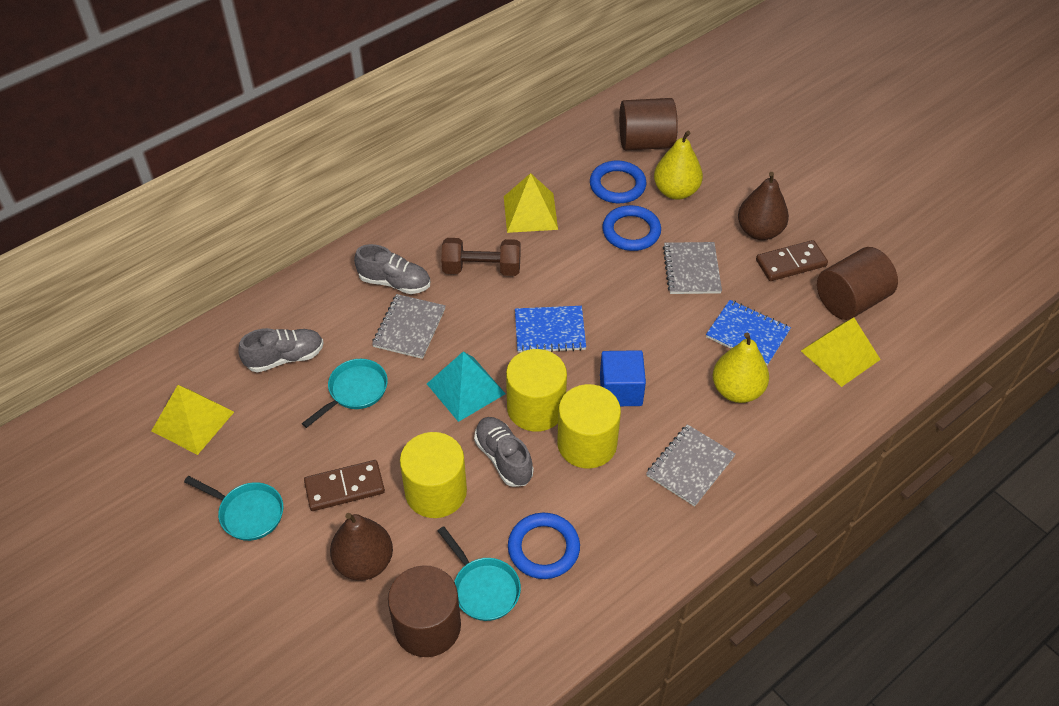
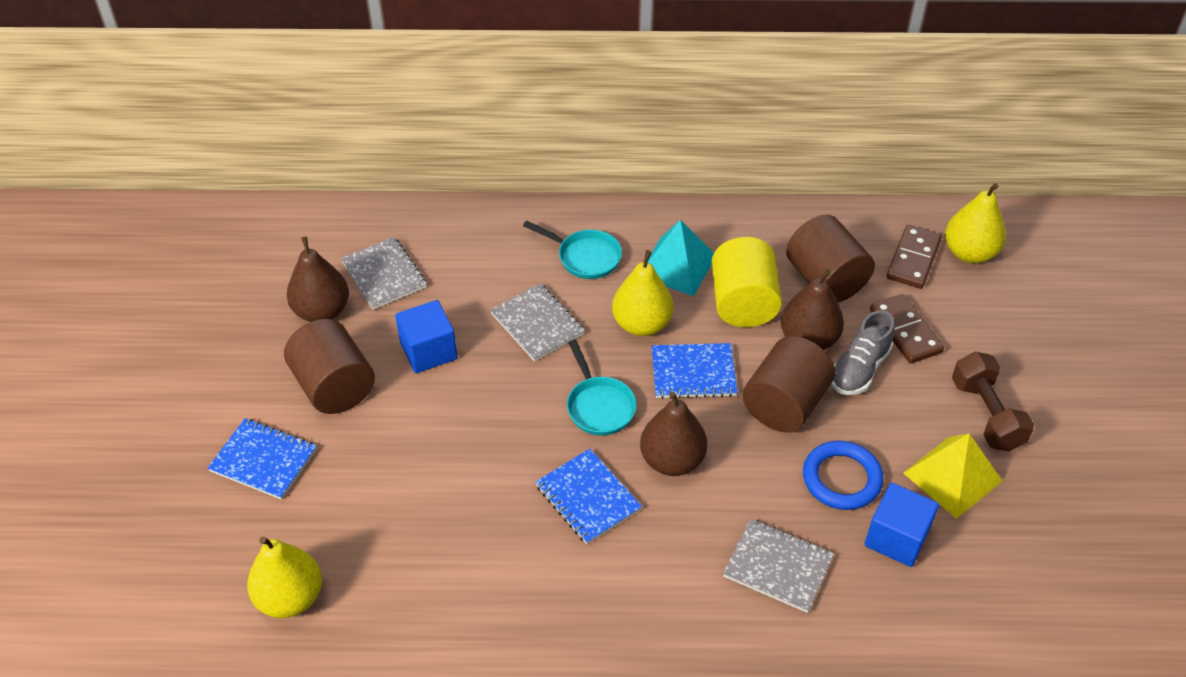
blue cube: [600,350,646,406] = 1 -> [395,300,457,373] [865,483,939,567] = 2
blue notebook: [515,306,586,353] [706,300,791,366] = 2 -> [208,418,317,500] [536,449,642,544] [652,343,738,399] = 3
blue ring: [508,513,580,579] [590,160,647,203] [602,205,661,251] = 3 -> [803,441,883,510] = 1
brown pear: [330,513,393,581] [738,172,789,240] = 2 -> [287,237,349,322] [640,391,707,476] [781,269,844,350] = 3
grey shoe: [239,328,324,373] [354,244,430,294] [474,417,533,487] = 3 -> [832,310,895,395] = 1
turquoise pan: [184,476,283,541] [302,359,388,428] [438,526,521,621] = 3 -> [523,221,622,279] [567,340,637,436] = 2
yellow cylinder: [400,432,467,518] [506,349,567,432] [557,384,621,468] = 3 -> [712,237,782,327] = 1
yellow pear: [654,131,703,200] [713,333,769,403] = 2 -> [247,537,322,618] [612,250,674,336] [945,183,1006,263] = 3
yellow pyramid: [151,385,234,455] [504,173,558,233] [801,318,881,387] = 3 -> [903,433,1002,519] = 1

